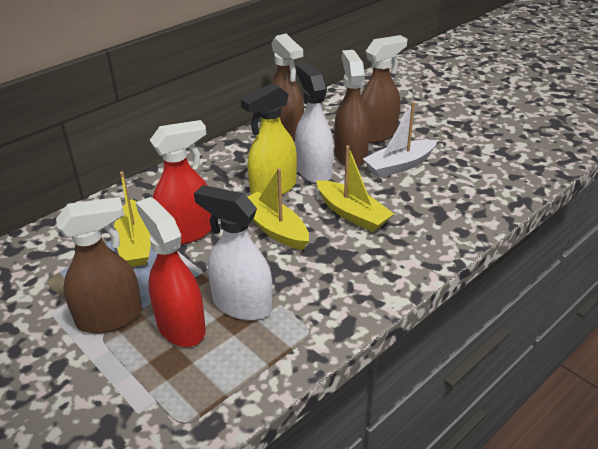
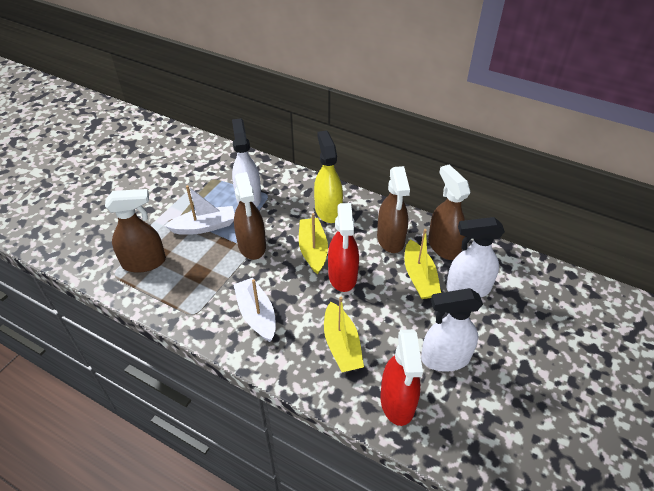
white boat: [363,102,437,178] = 1 -> [165,185,235,235] [233,278,276,342] = 2
white spray bottle: [194,185,272,321] [295,63,334,184] = 2 -> [232,119,262,207] [421,288,483,372] [446,217,505,297] = 3

